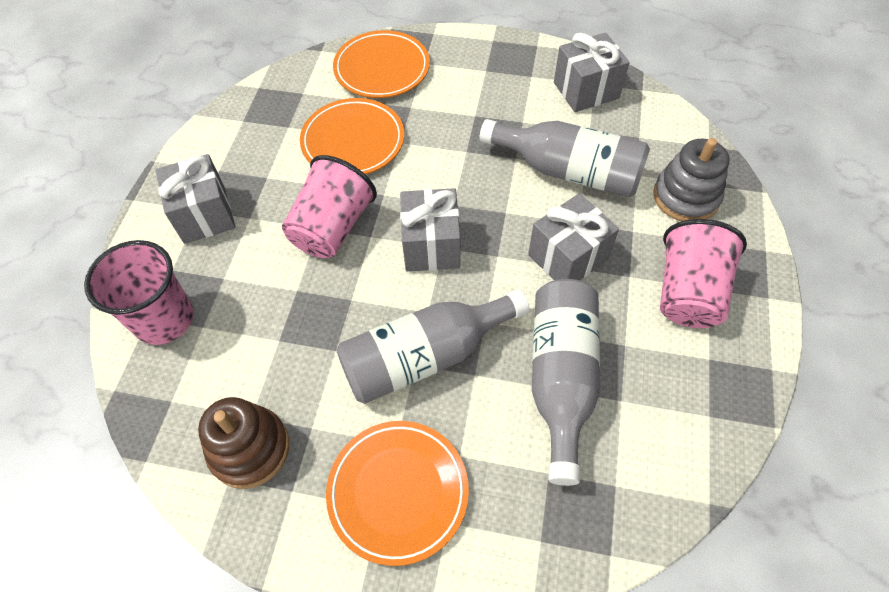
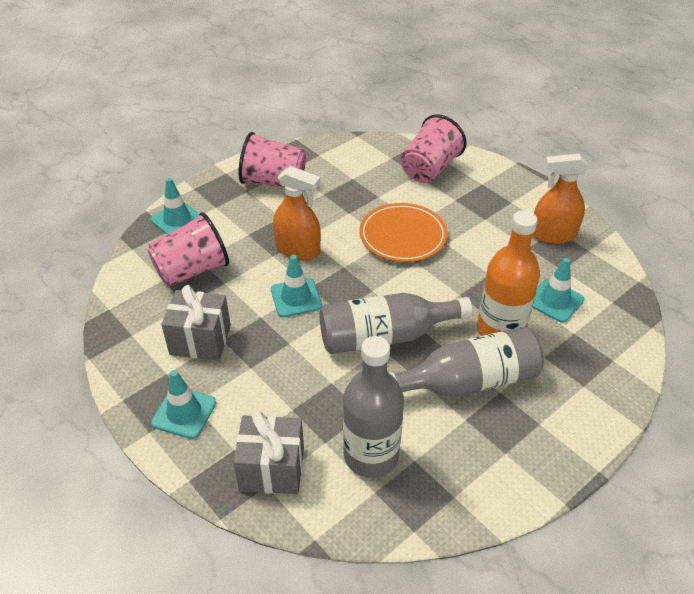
brown stacking toy: [198,397,289,489] = 1 -> none = 0
grey gift: [155,154,236,244] [400,188,460,272] [528,193,619,280] [554,32,630,112] = 4 -> [161,285,231,360] [233,411,304,494] = 2
grey stacking toy: [653,138,730,221] = 1 -> none = 0
orange bottle: none = 0 -> [477,211,540,336] = 1
orange plate: [300,98,404,175] [326,421,469,566] [333,30,430,98] = 3 -> [359,203,448,262] = 1
orange spray bottle: none = 0 -> [273,166,321,260] [532,154,589,244] = 2
turquoise traffic cone: none = 0 -> [151,178,200,235] [151,370,216,439] [271,255,322,317] [532,258,584,323] = 4

